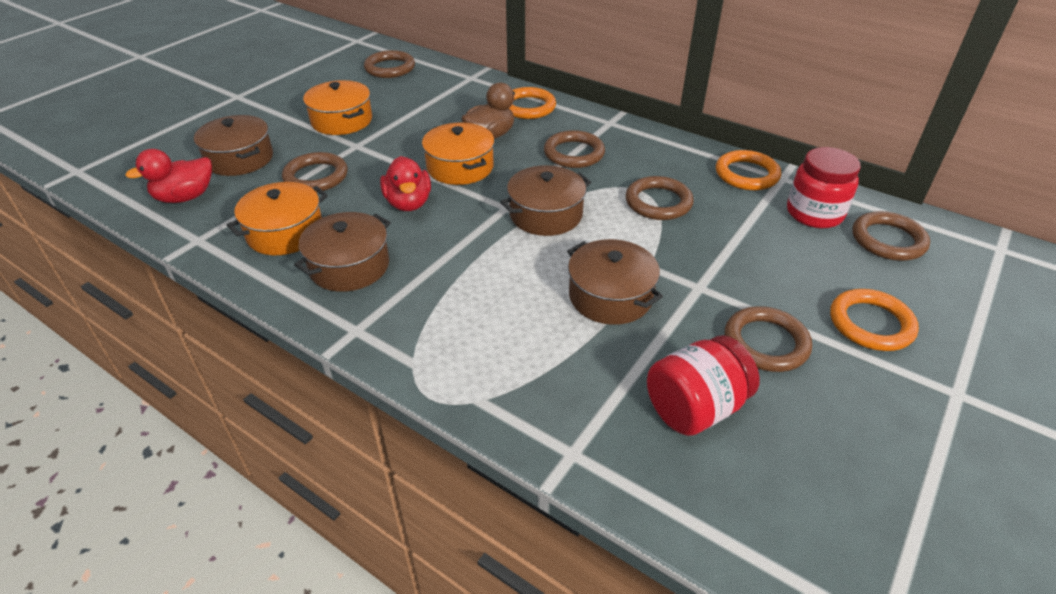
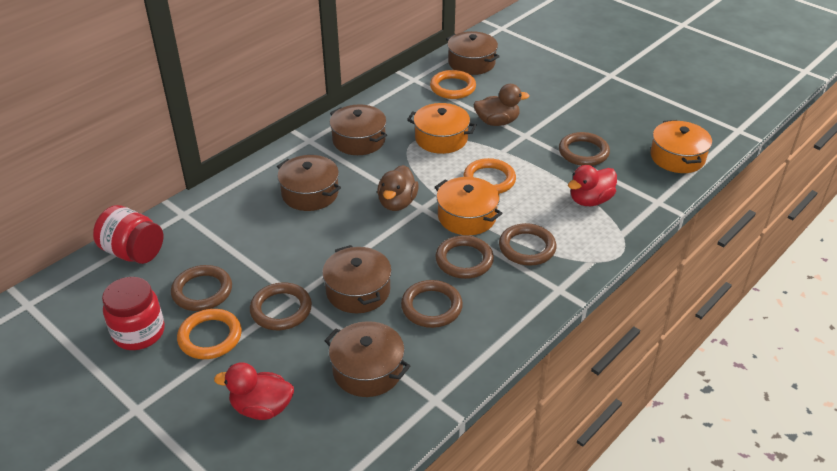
brown duck: [461,83,521,139] = 1 -> [377,165,419,211] [474,84,529,126] = 2
brown pot: [194,115,273,176] [294,212,390,292] [500,165,591,236] [567,239,663,325] = 4 -> [277,155,341,211] [322,245,392,313] [325,321,410,397] [330,104,387,155] [446,31,500,75] = 5

